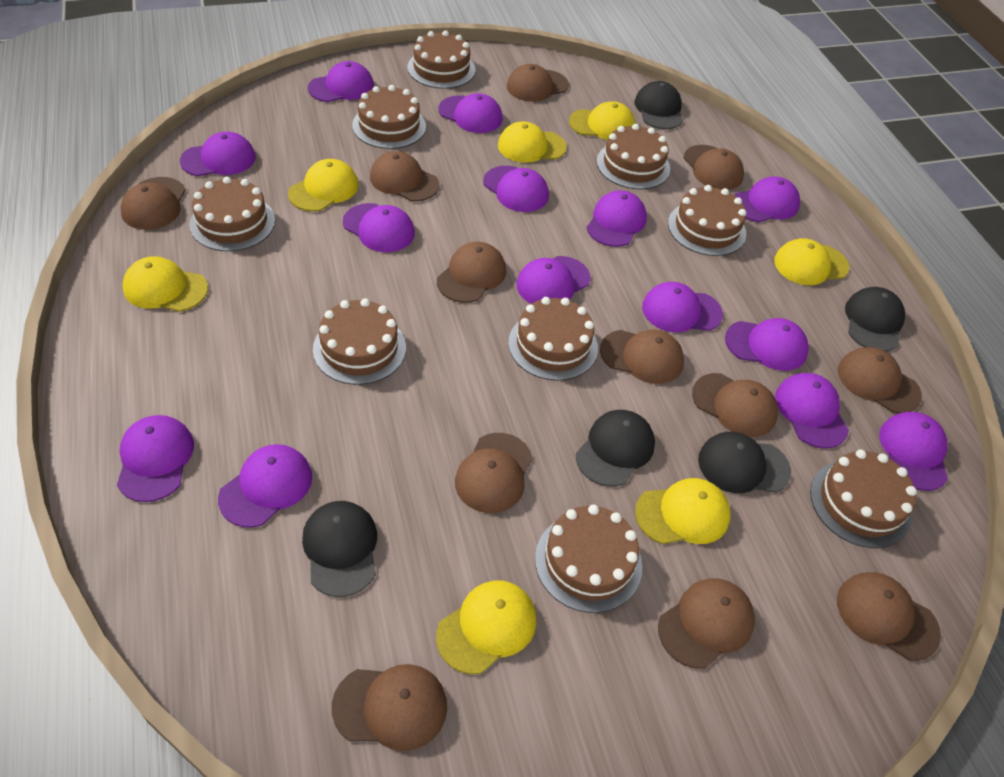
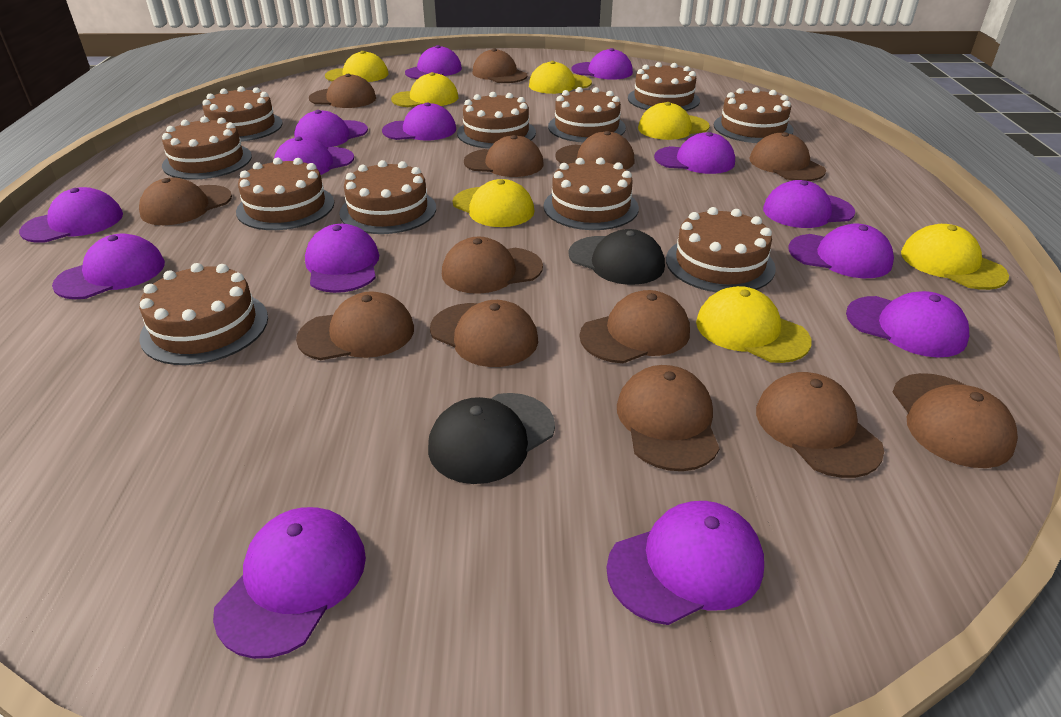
black cap: [302,501,377,597] [576,410,655,486] [635,81,683,129] [698,432,791,493] [845,287,905,351] = 5 -> [428,393,555,484] [568,229,665,285] = 2
brown cake: [189,176,275,251] [313,298,406,385] [352,85,426,149] [407,30,475,89] [508,297,598,381] [535,504,643,613] [597,124,670,189] [668,185,746,256] [810,449,917,548] = 9 -> [139,263,268,365] [162,117,252,180] [202,86,283,142] [236,158,334,230] [339,160,436,234] [457,92,536,149] [544,158,639,230] [548,87,626,142] [628,62,700,111] [666,207,776,293] [714,87,794,143] = 11
brown cap: [120,177,186,230] [332,664,447,751] [370,151,440,202] [437,242,506,303] [455,433,533,513] [507,64,569,102] [600,330,684,384] [658,578,755,669] [684,145,744,190] [692,373,778,437] [837,572,941,661] [838,347,922,413] = 12 -> [139,178,232,225] [296,291,414,360] [309,74,376,108] [430,300,538,367] [442,237,543,294] [464,135,544,177] [472,48,528,83] [555,131,634,170] [580,290,690,363] [617,365,720,471] [750,132,826,181] [756,372,884,478] [893,373,1018,468] = 13

